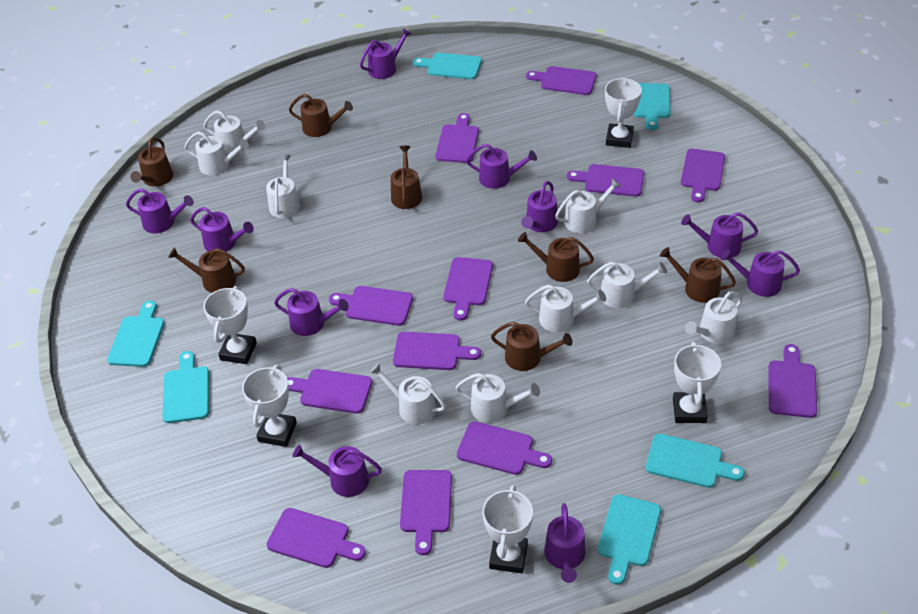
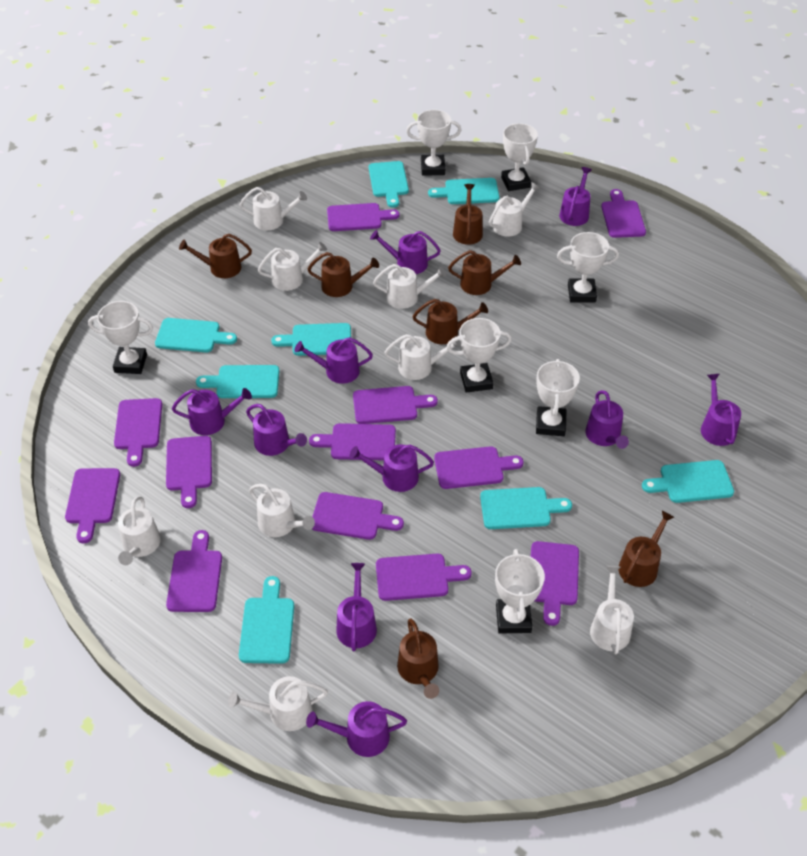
turquoise cutting board: [107,300,164,367] [162,351,209,423] [413,53,482,79] [598,494,661,585] [633,83,671,130] [646,434,745,488] = 6 -> [155,318,237,352] [196,365,280,398] [239,576,294,664] [271,323,351,356] [369,161,409,208] [428,178,500,204] [480,487,572,529] [642,460,734,503] = 8
white trophy: [203,286,257,364] [242,365,297,447] [482,485,533,573] [605,78,642,148] [673,342,721,423] = 5 -> [88,301,153,374] [406,110,461,176] [446,318,512,393] [495,549,545,634] [501,123,538,191] [536,359,580,436] [557,232,619,303] = 7

